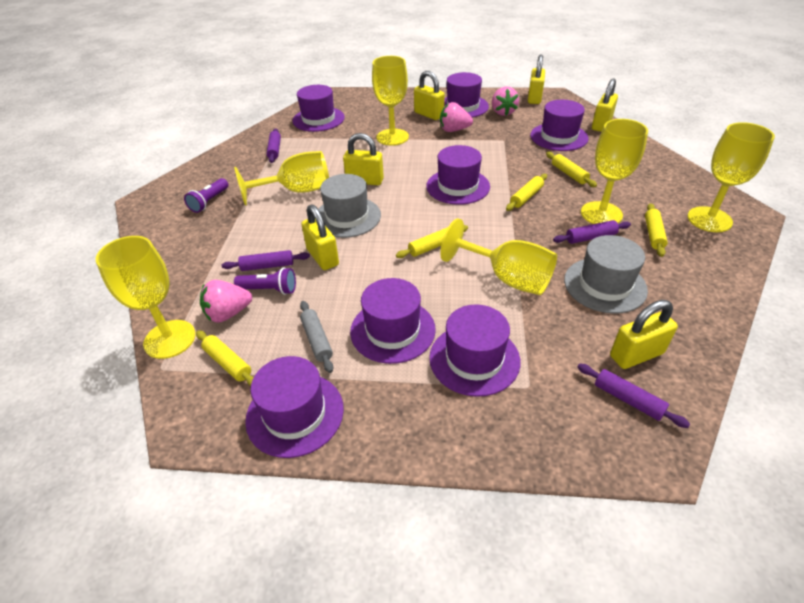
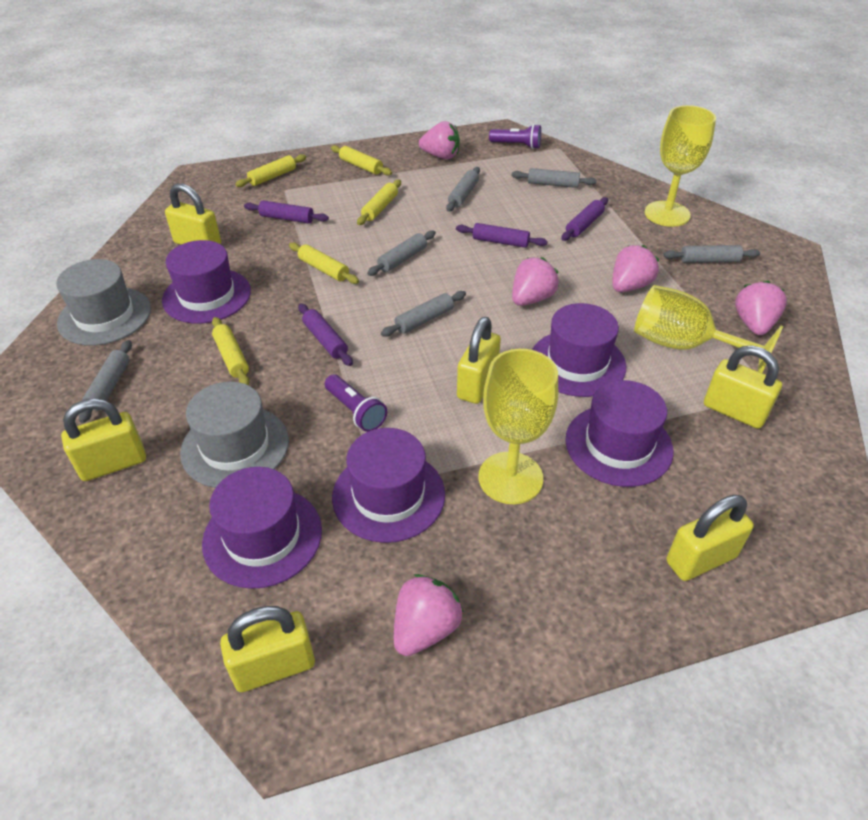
grey rolling pin: [300,301,334,373] = 1 -> [79,340,132,423] [367,230,436,276] [381,291,466,337] [446,167,480,212] [512,168,597,188] [663,245,760,263] = 6
pink strawberry: [200,280,252,323] [440,102,473,132] [492,87,519,116] = 3 -> [394,574,463,656] [419,121,460,159] [512,257,559,306] [612,245,659,292] [735,281,787,335] = 5
purple hat: [245,356,344,458] [292,85,345,132] [350,278,436,364] [426,145,490,205] [429,304,520,397] [444,72,489,118] [530,100,589,151] = 7 -> [162,240,251,324] [202,467,322,589] [332,428,445,543] [532,303,626,397] [565,380,674,487] = 5
yellow goblet: [96,236,196,359] [234,151,329,206] [372,56,409,146] [440,219,557,295] [581,119,648,224] [687,122,775,232] = 6 -> [478,349,558,504] [634,285,783,373] [645,105,716,227] = 3

